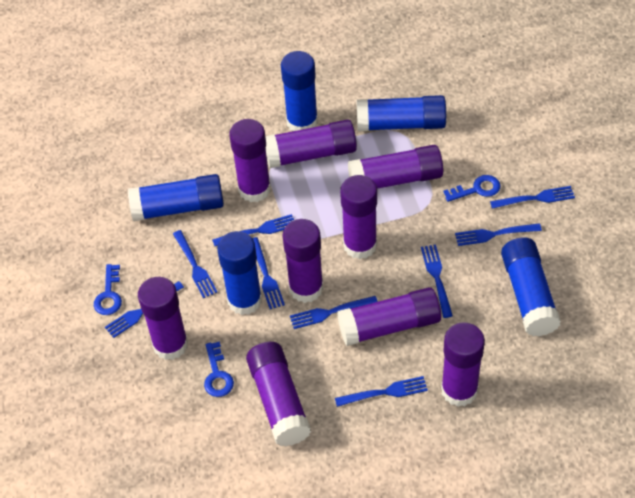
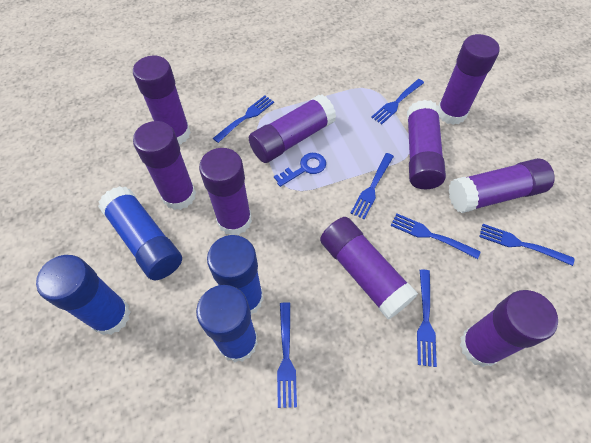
blue fork: [105,281,184,338] [173,230,217,298] [212,214,294,246] [252,237,285,309] [290,296,378,329] [335,376,428,407] [421,245,453,318] [455,223,542,246] [490,186,575,209] = 9 -> [213,96,274,143] [277,302,297,408] [351,153,394,219] [371,79,424,124] [391,213,481,259] [417,269,437,367] [479,224,574,266] = 7
blue glue stick: [128,174,224,221] [217,231,262,315] [281,51,318,131] [357,95,446,131] [501,237,561,336] = 5 -> [36,255,130,335] [98,186,182,280] [196,285,258,362] [207,235,263,314] = 4
blue key: [94,264,122,315] [204,342,234,397] [443,175,500,202] = 3 -> [274,153,326,187] = 1

